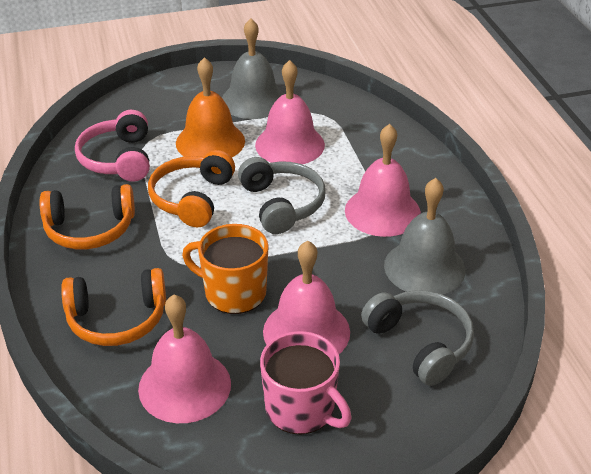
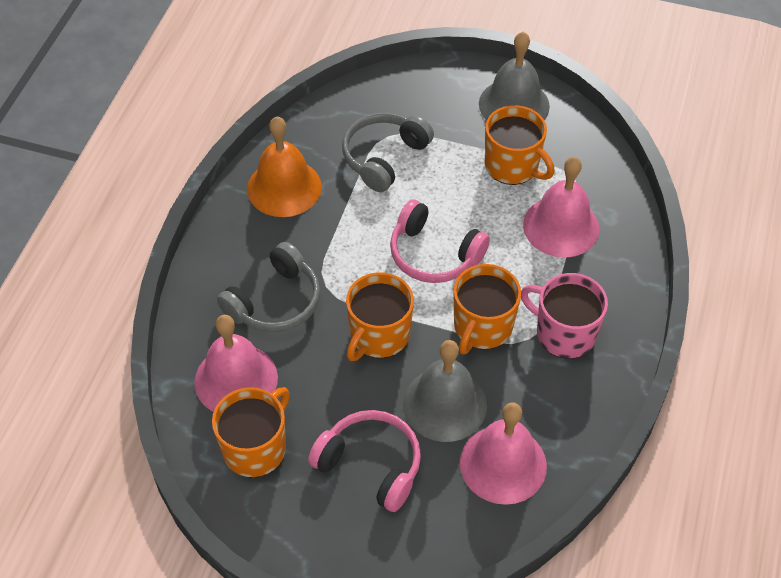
orange headphones: [40,184,135,249] [61,268,166,346] [148,150,235,227] = 3 -> none = 0
orange mug: [182,224,269,314] = 1 -> [212,387,290,477] [346,272,414,361] [453,264,521,354] [485,105,555,185] = 4
pink bell: [138,295,231,423] [255,60,325,164] [263,240,350,354] [345,124,421,237] = 4 -> [194,315,278,412] [460,403,547,505] [523,157,600,257] = 3
pink headphones: [75,110,150,181] = 1 -> [308,410,421,512] [390,199,490,283] = 2

